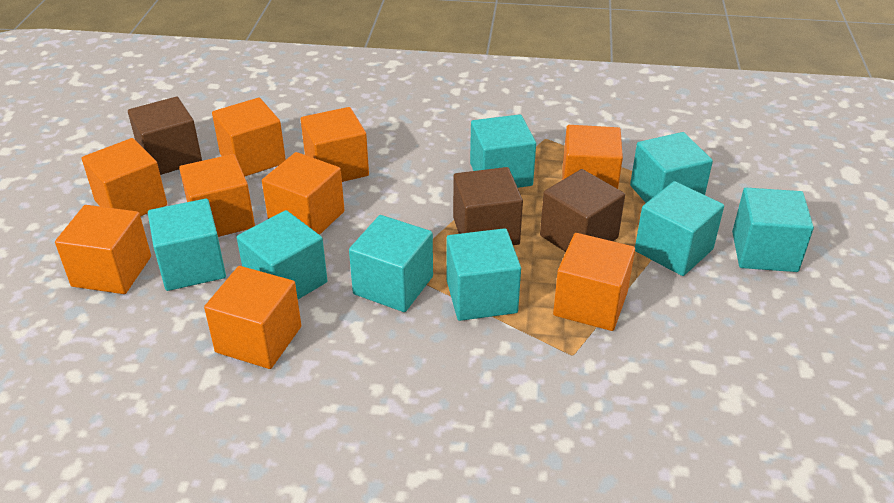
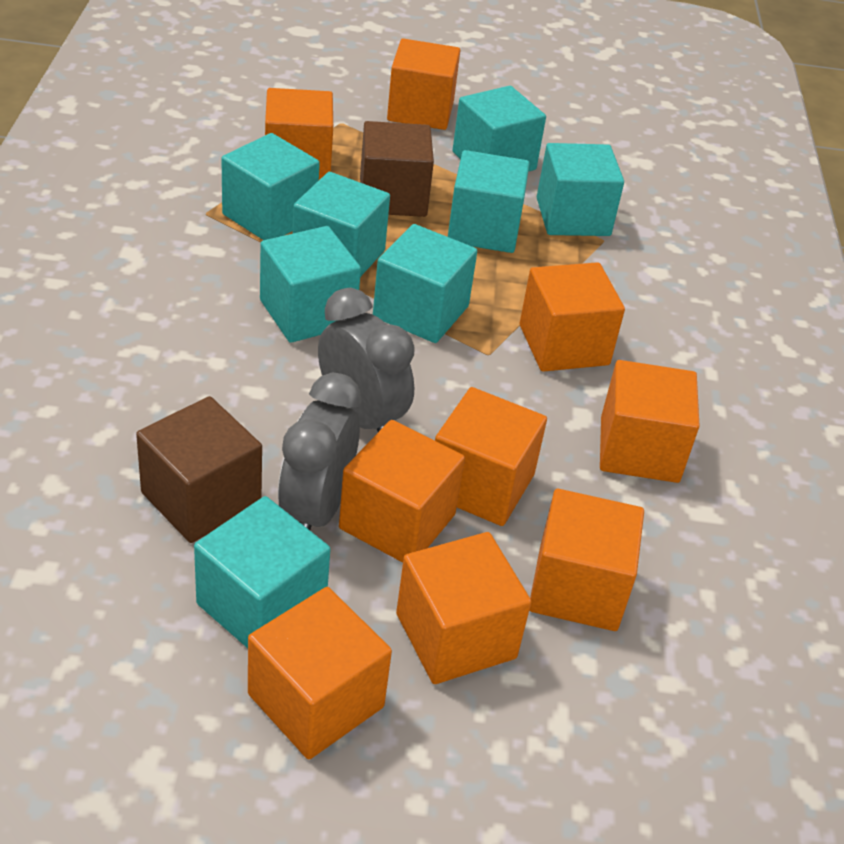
brown cube: [128,97,202,175] [453,167,523,245] [540,169,625,252] = 3 -> [136,396,262,543] [360,121,434,217] = 2
grey clock: none = 0 -> [278,373,361,530] [318,288,415,432] = 2

